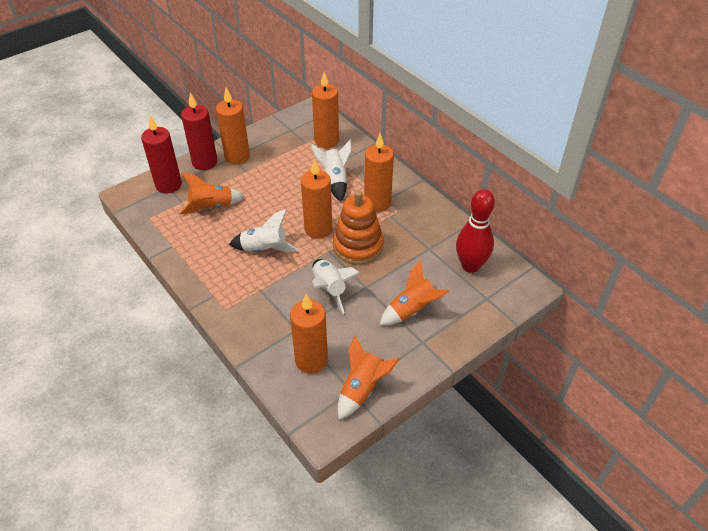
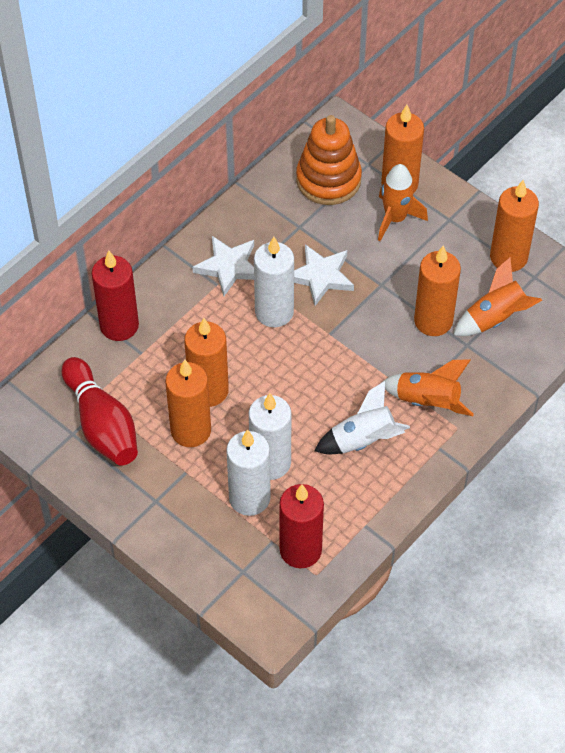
white candle: none = 0 -> [226,430,271,516] [249,393,292,480] [254,237,294,327] = 3
white rocket: [229,209,298,252] [311,140,352,201] [312,259,360,314] = 3 -> [315,381,410,454] = 1
white star: none = 0 -> [193,236,254,296] [294,244,354,306] = 2

